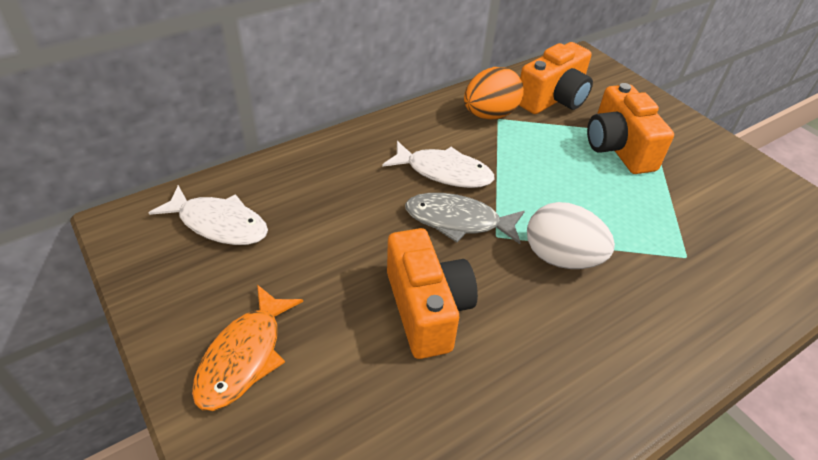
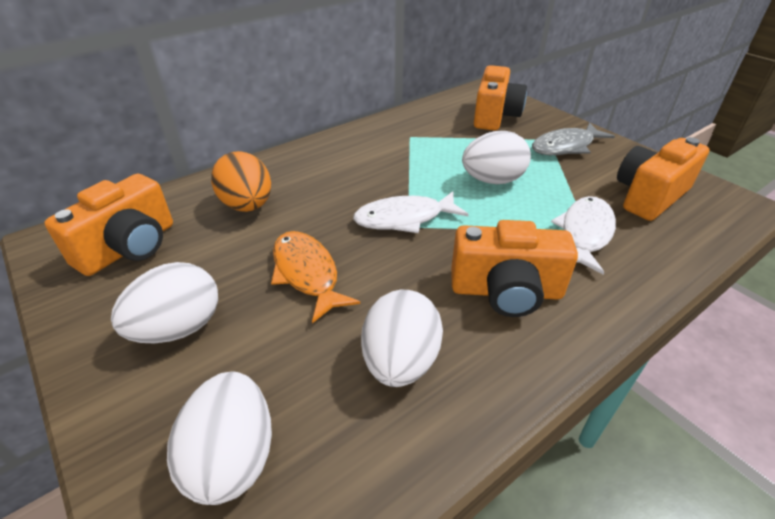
orange camera: [387,228,478,359] [519,42,593,114] [587,83,674,174] = 3 -> [44,174,173,276] [451,220,578,317] [474,65,527,131] [617,137,710,221] = 4
white egg: [527,202,615,269] = 1 -> [111,262,218,343] [167,372,272,505] [361,290,443,387] [462,131,531,184] = 4

